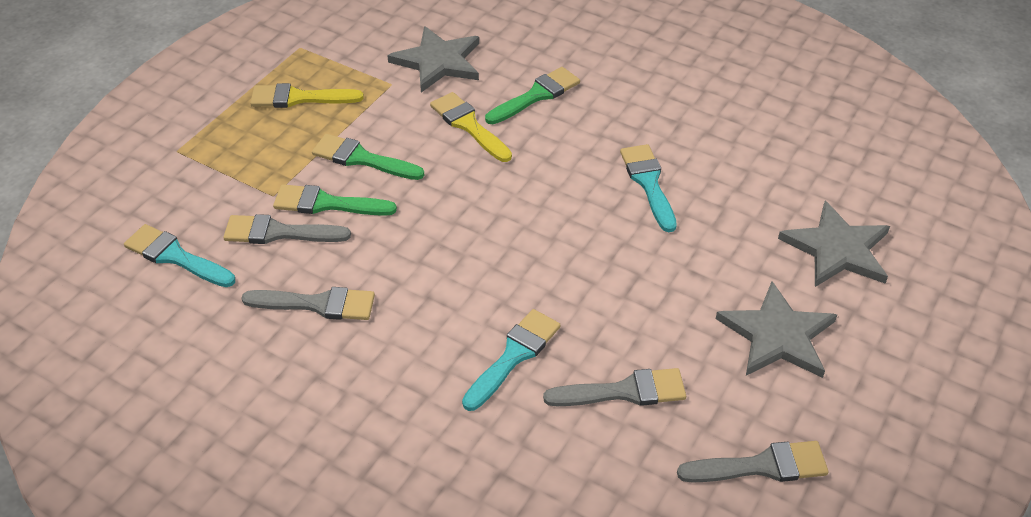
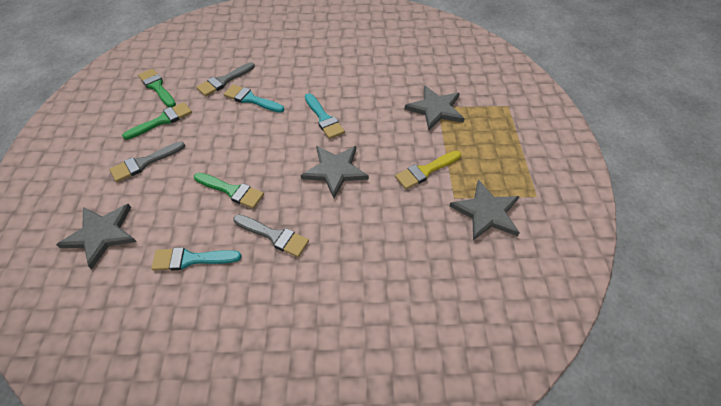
grey brush: [223,214,351,244] [242,287,375,320] [543,368,686,406] [677,441,829,482] = 4 -> [110,141,185,182] [196,62,255,96] [233,214,309,257] = 3
grey star: [387,26,479,92] [716,281,837,378] [778,201,890,287] = 3 -> [56,204,137,269] [301,146,369,198] [405,85,465,130] [449,180,520,240] = 4
yellow brush: [250,83,364,108] [430,92,512,162] = 2 -> [395,151,461,189] = 1

